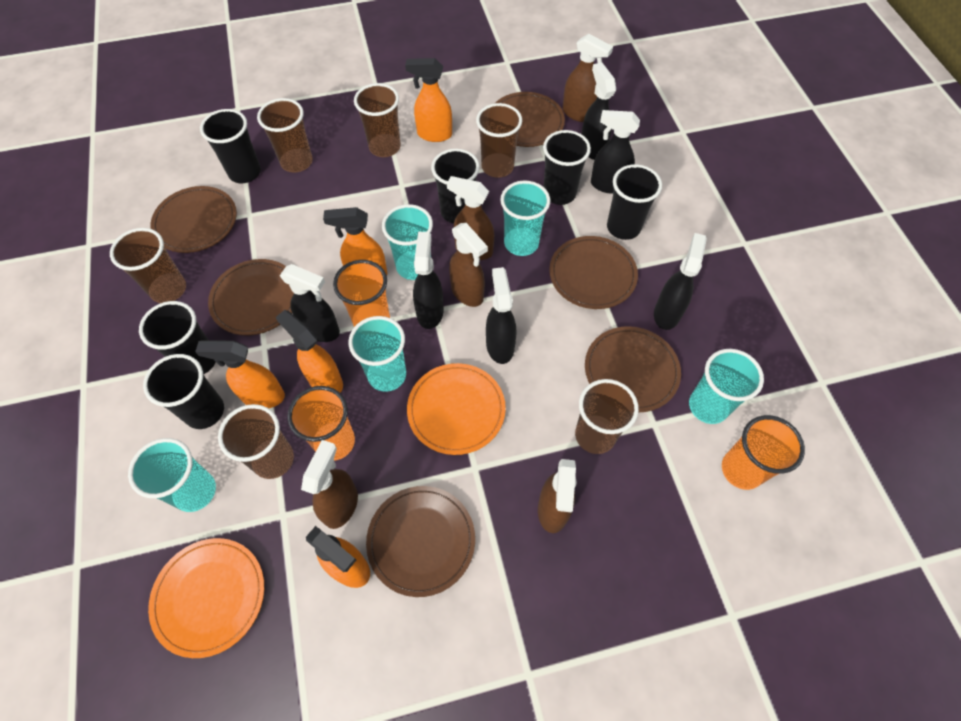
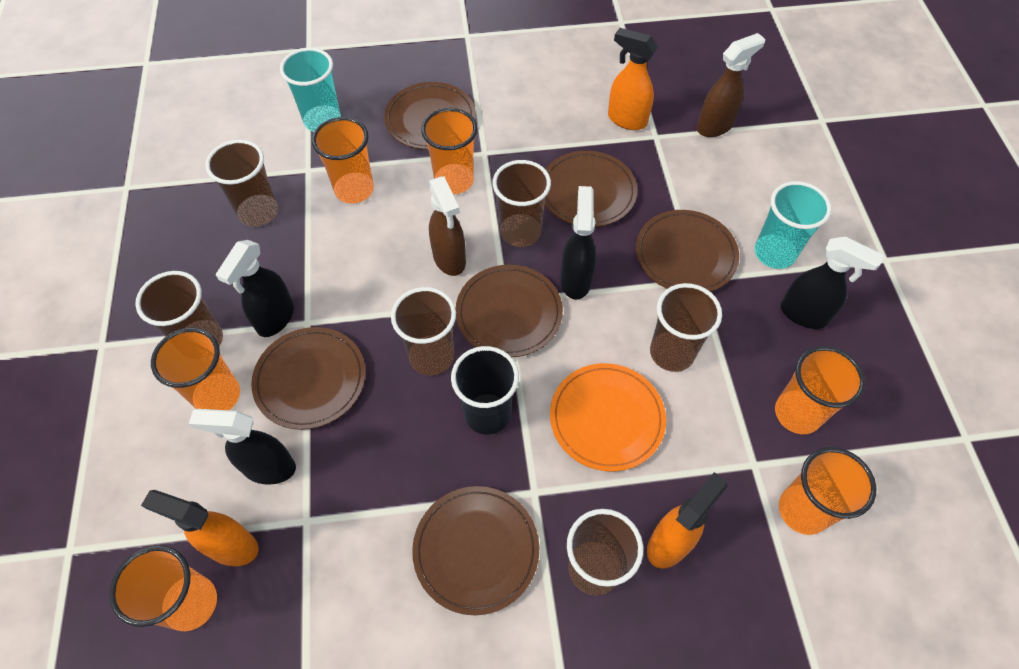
black cup: [139,301,216,374] [143,354,224,429] [200,109,261,183] [431,149,480,223] [543,130,591,205] [607,164,662,240] = 6 -> [451,346,519,435] = 1
black spray bottle: [280,264,340,342] [413,232,444,329] [486,267,516,364] [582,62,616,160] [591,110,640,194] [654,233,707,330] = 6 -> [189,409,296,485] [216,240,294,337] [561,186,596,300] [781,236,884,329] = 4
brown spray bottle: [301,440,358,529] [447,176,494,260] [449,223,488,307] [538,459,577,533] [563,34,613,122] = 5 -> [429,176,466,276] [697,33,765,137] = 2
orange cup: [287,386,355,461] [333,260,390,327] [722,415,805,490] = 3 -> [109,545,217,631] [151,328,240,410] [312,117,374,204] [421,108,477,194] [775,346,865,434] [779,447,876,535] = 6
orange plate: [148,538,264,658] [407,363,506,455] = 2 -> [550,363,666,471] = 1
orange spray bottle: [195,340,285,408] [275,310,343,393] [306,526,370,588] [323,207,387,275] [405,58,452,142] = 5 -> [141,490,258,566] [608,28,658,130] [647,472,727,568] = 3
turquoise cup: [128,438,216,512] [349,316,406,392] [382,204,433,280] [500,181,550,256] [689,349,764,424] = 5 -> [280,48,341,132] [755,181,832,269] = 2

